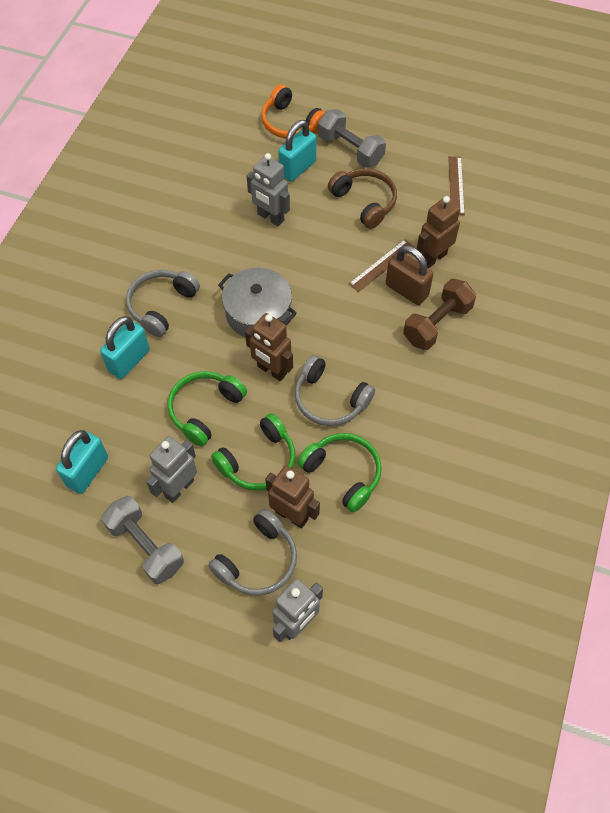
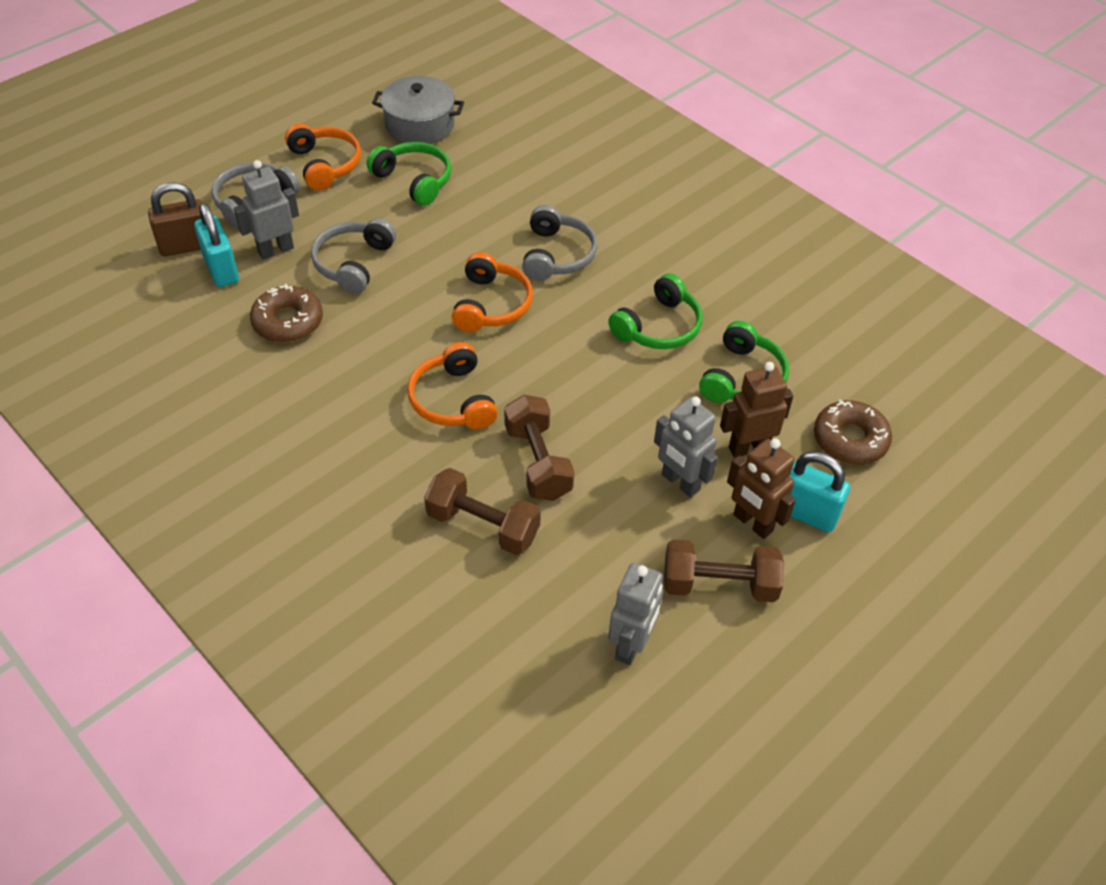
brown donut: none = 0 -> [250,284,323,342] [814,399,892,465] = 2
brown dumbbell: [403,279,476,350] = 1 -> [424,468,541,555] [504,395,575,501] [664,539,784,602] = 3
brown headphones: [328,168,397,229] = 1 -> none = 0
brown robot: [245,313,293,381] [265,465,320,529] [417,196,460,268] = 3 -> [720,362,793,458] [727,438,796,539] = 2
brown ruler: [349,239,415,292] [448,156,465,215] = 2 -> none = 0
grey dumbbell: [101,496,184,584] [318,109,386,168] = 2 -> none = 0
orange headphones: [261,85,325,139] = 1 -> [285,124,361,191] [407,342,498,429] [452,252,533,332] = 3
turquoise padlock: [56,430,108,494] [100,316,150,379] [278,120,317,182] = 3 -> [194,203,239,287] [789,452,850,532] = 2

